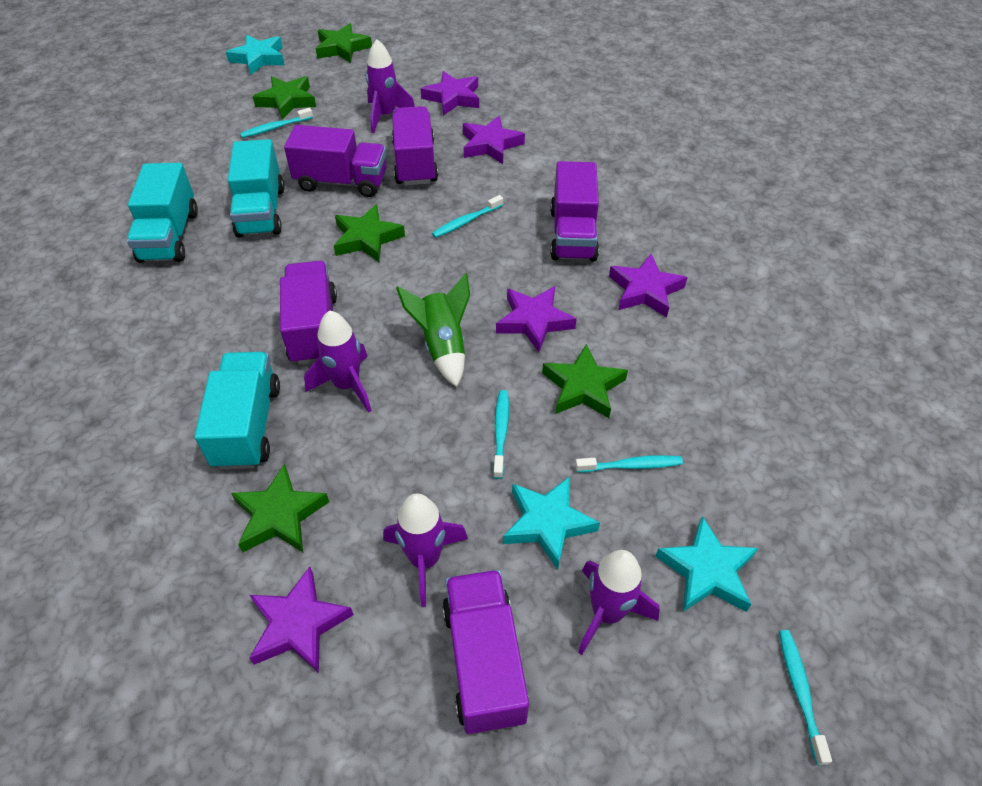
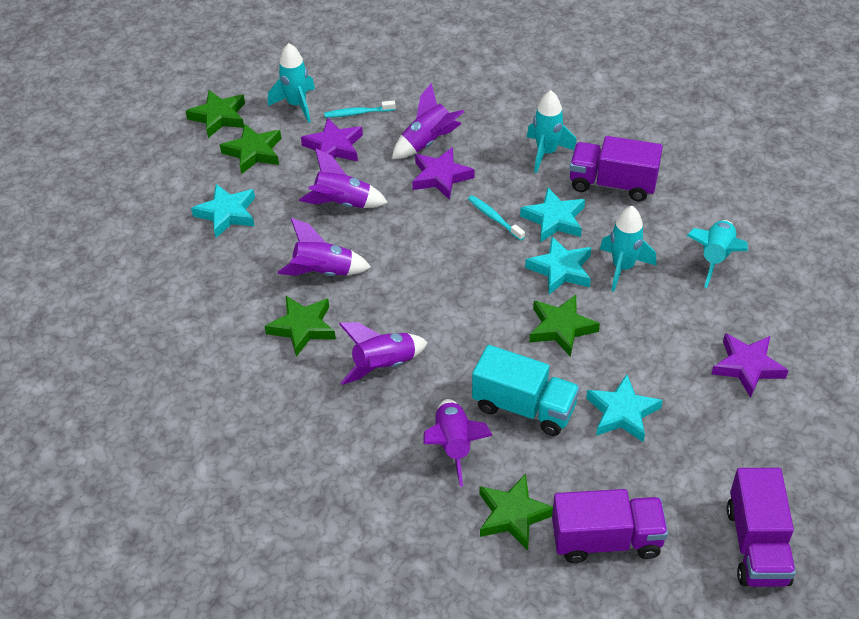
green rocket: [396,273,470,387] = 1 -> none = 0
purple rocket: [304,310,372,413] [366,39,415,133] [383,493,468,607] [578,550,659,655] = 4 -> [277,218,371,276] [299,148,388,208] [339,322,428,385] [392,83,464,159] [423,399,493,487] = 5
purple star: [249,567,354,673] [420,71,479,116] [463,116,525,164] [496,286,576,352] [609,254,688,317] = 5 -> [301,118,363,161] [412,147,475,200] [712,333,789,398] = 3
purple truck: [280,261,337,365] [284,125,387,197] [392,106,438,186] [442,570,529,734] [550,161,599,261] = 5 -> [552,489,668,563] [569,136,663,202] [727,468,796,587] = 3
turquoise rocket: none = 0 -> [268,43,315,123] [527,90,577,173] [600,206,656,292] [686,220,748,288] = 4
turquoise star: [226,35,285,75] [503,476,600,570] [655,516,758,612] = 3 -> [191,184,255,238] [520,188,585,242] [525,237,591,294] [586,374,663,442] = 4
turquoise toothbrush: [240,108,313,138] [432,195,503,238] [493,390,509,479] [575,455,683,472] [779,630,832,765] = 5 -> [324,100,396,118] [468,195,525,241] = 2
turquoise truck: [127,163,198,263] [195,352,280,470] [228,139,285,237] = 3 -> [472,345,580,436] = 1

